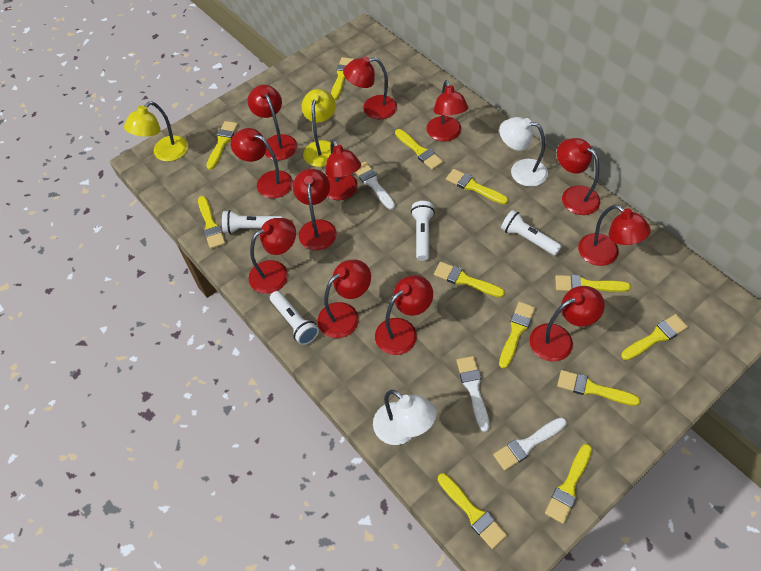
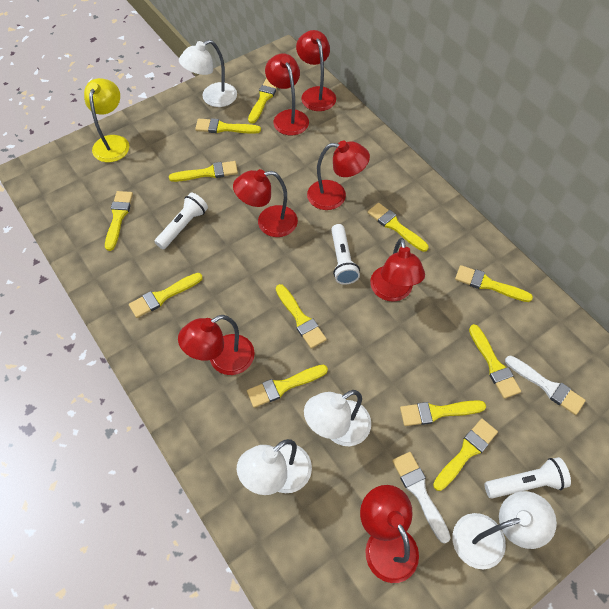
red lamp: [231,128,293,198] [248,85,297,160] [249,218,296,294] [293,169,337,250] [318,260,371,338] [325,140,361,200] [343,56,397,119] [375,275,433,355] [427,80,468,142] [529,286,605,361] [557,138,600,215] [578,205,651,266] = 12 -> [178,315,255,375] [233,169,298,237] [265,53,309,135] [296,30,336,111] [307,141,370,210] [360,485,419,583] [370,238,425,302] = 7
white brush: [356,162,395,210] [456,356,490,432] [493,417,567,471] = 3 -> [392,452,451,543] [505,356,586,415] = 2
white flashlight: [222,210,283,234] [270,291,319,345] [411,201,435,261] [501,210,562,256] = 4 -> [154,192,208,249] [331,224,360,285] [484,457,571,499] = 3
white lamp: [373,390,437,445] [499,117,548,187] = 2 -> [179,40,237,107] [237,439,312,495] [304,390,371,446] [452,491,557,569] = 4
yellow lamp: [124,101,188,161] [302,89,336,167] = 2 -> [84,78,129,162] = 1

